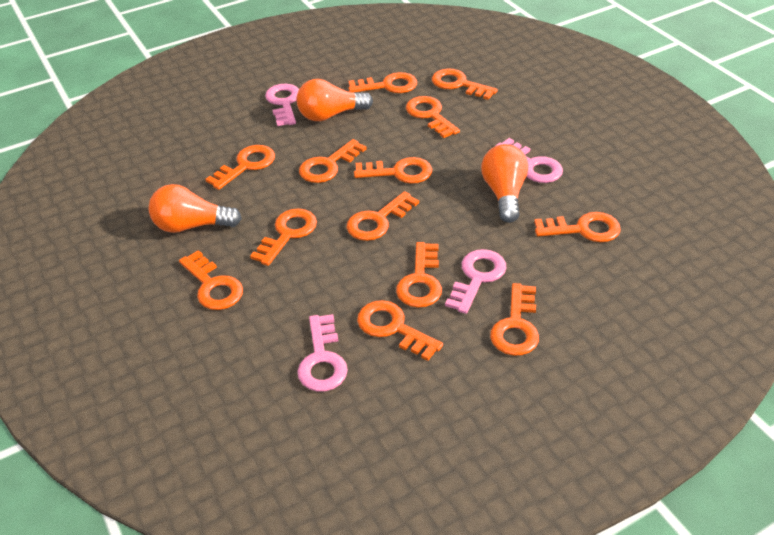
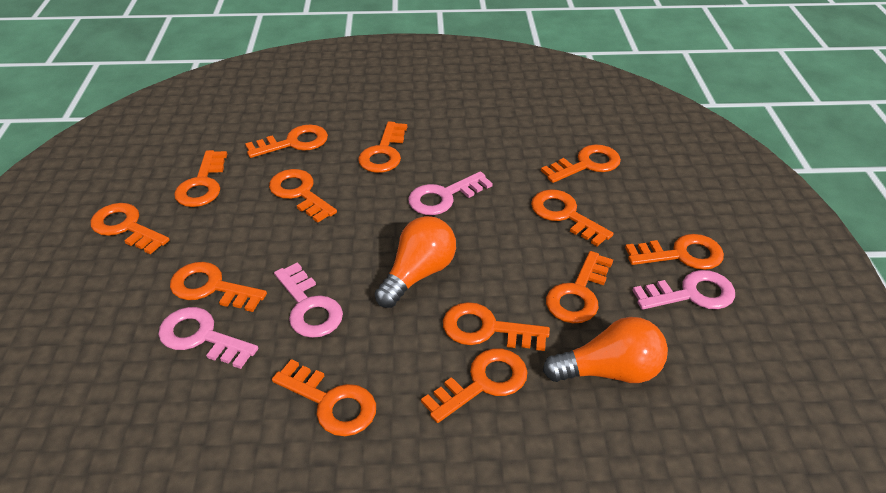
orange light bulb: [149,184,242,233] [296,79,373,121] [481,144,528,223] = 3 -> [375,216,456,308] [543,317,668,383] = 2

